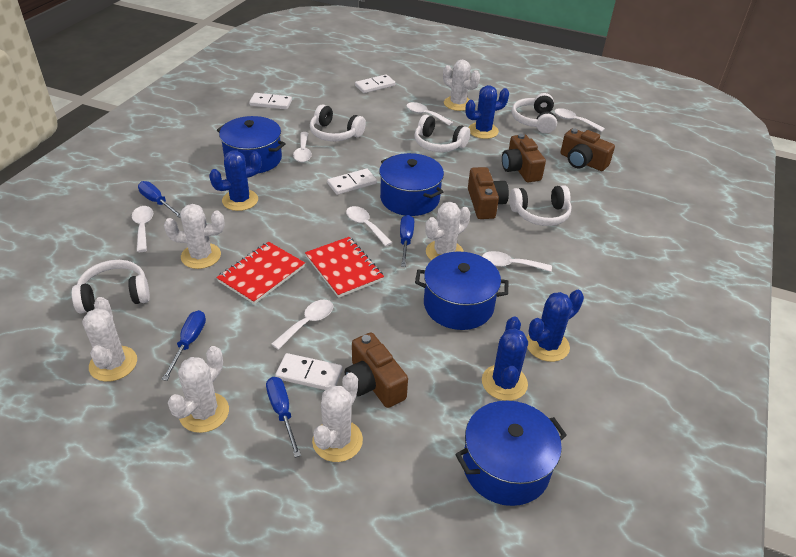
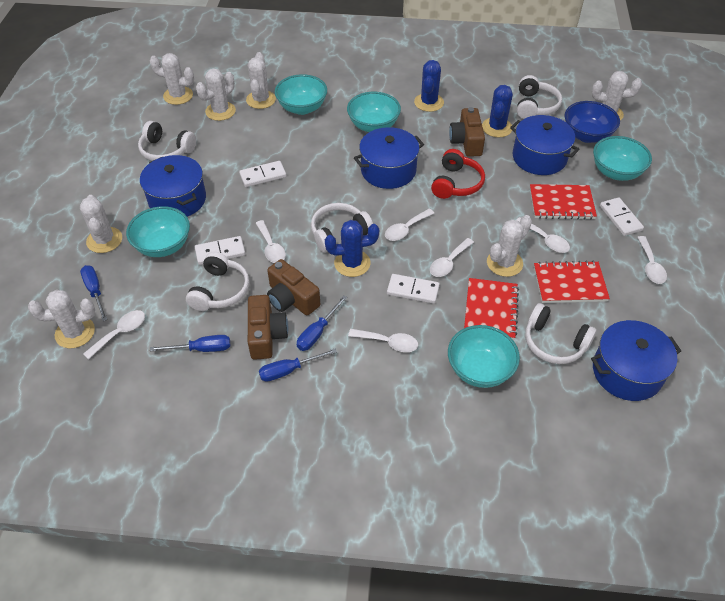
blue bowl: none = 0 -> [565,101,620,143] = 1
blue cactus: [209,150,261,211] [465,85,509,139] [482,317,528,401] [527,290,584,362] = 4 -> [325,220,379,277] [414,60,444,112] [482,85,513,137] = 3
brown camera: [345,333,408,408] [468,167,509,219] [502,134,546,182] [561,128,615,171] = 4 -> [248,295,288,360] [267,259,320,316] [449,107,485,157] = 3
red headphones: none = 0 -> [431,149,485,199] = 1
red notebook: [216,242,305,304] [305,237,384,298] = 2 -> [464,278,519,340] [530,184,597,220] [534,261,610,303] = 3
turquoise bowl: none = 0 -> [126,206,190,257] [275,74,327,115] [347,92,401,132] [448,325,520,388] [593,136,652,181] = 5
white cactus: [82,297,137,382] [164,204,224,269] [168,346,229,433] [312,372,363,462] [425,202,470,261] [443,59,480,111] = 6 -> [28,290,95,348] [80,195,122,253] [150,53,194,105] [196,69,236,121] [246,52,276,109] [487,215,532,277] [592,71,642,120] = 7

